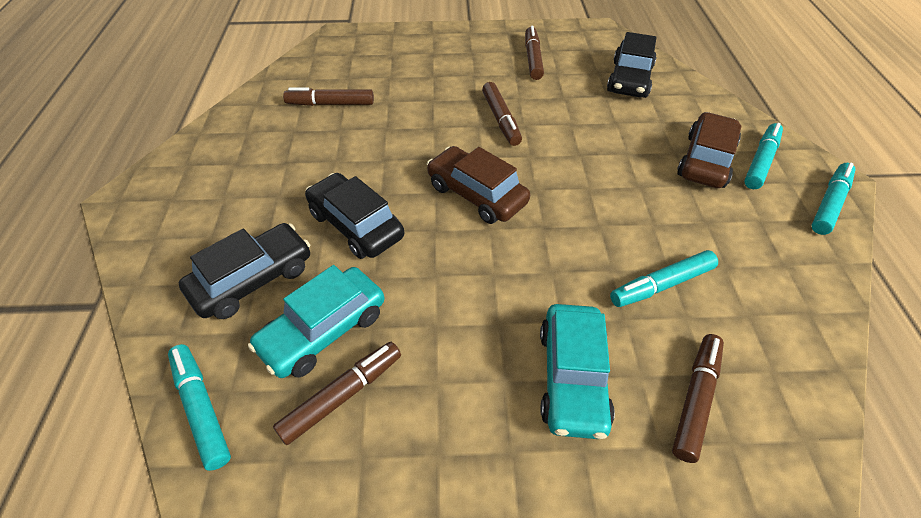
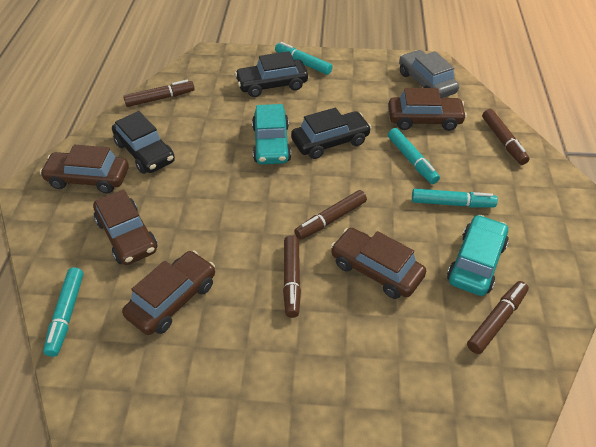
brown car: [427,146,530,224] [677,112,741,188] = 2 -> [40,145,129,193] [93,189,157,265] [122,250,215,335] [330,228,426,299] [388,88,467,131] = 5
grey car: none = 0 -> [399,50,459,98] = 1

